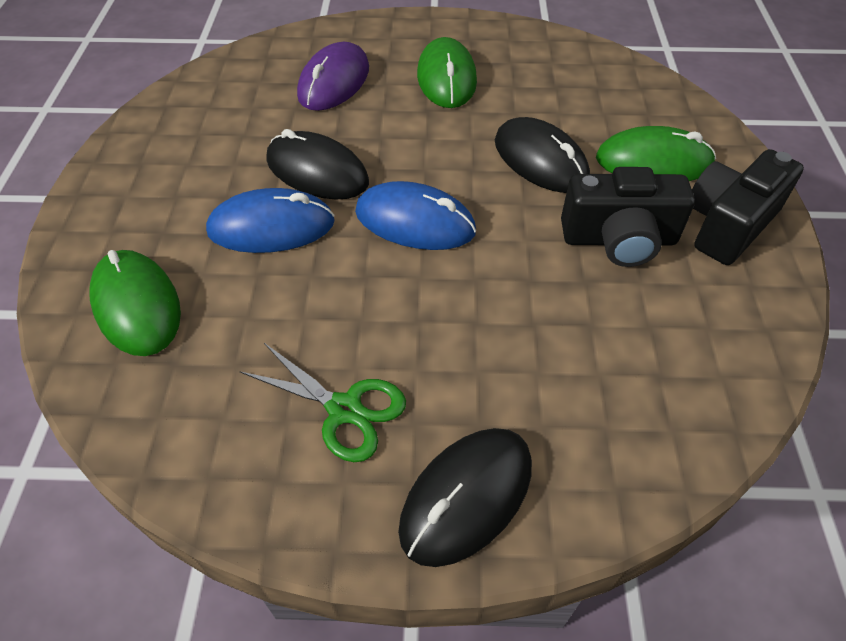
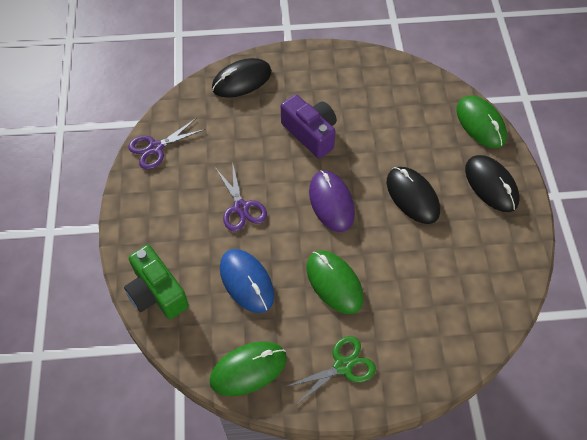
black camera: [561,167,695,267] [692,149,804,265] = 2 -> none = 0
blue mouse: [206,188,335,253] [355,181,476,250] = 2 -> [220,249,274,313] = 1
green camera: none = 0 -> [124,245,189,319] = 1
purple camera: none = 0 -> [281,94,337,158] = 1
purple scissors: none = 0 -> [128,119,205,169] [216,161,267,232] = 2

